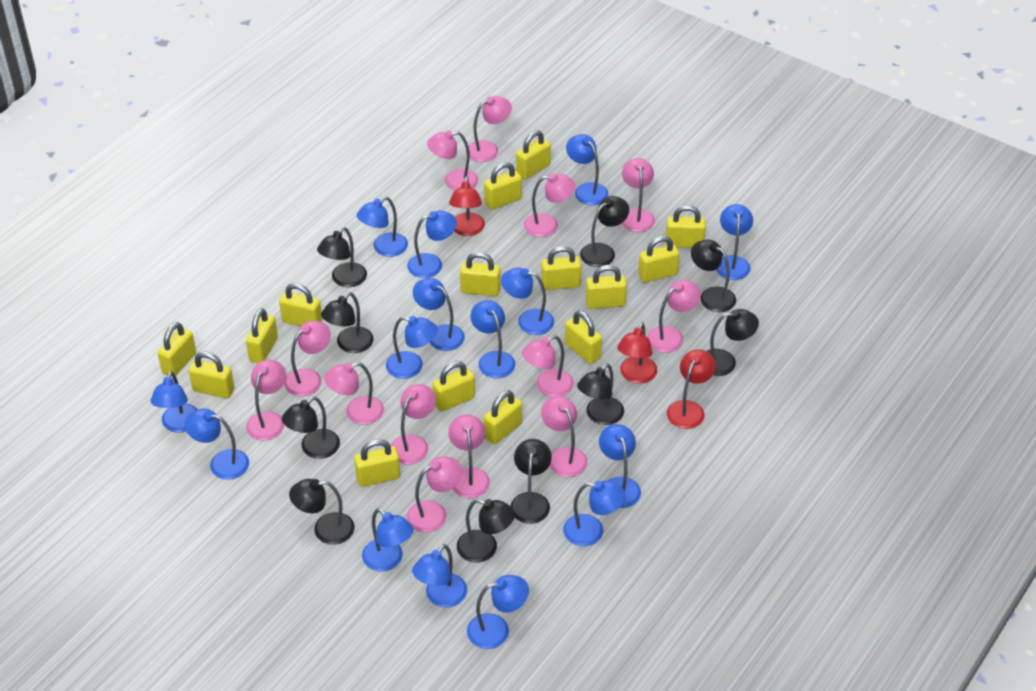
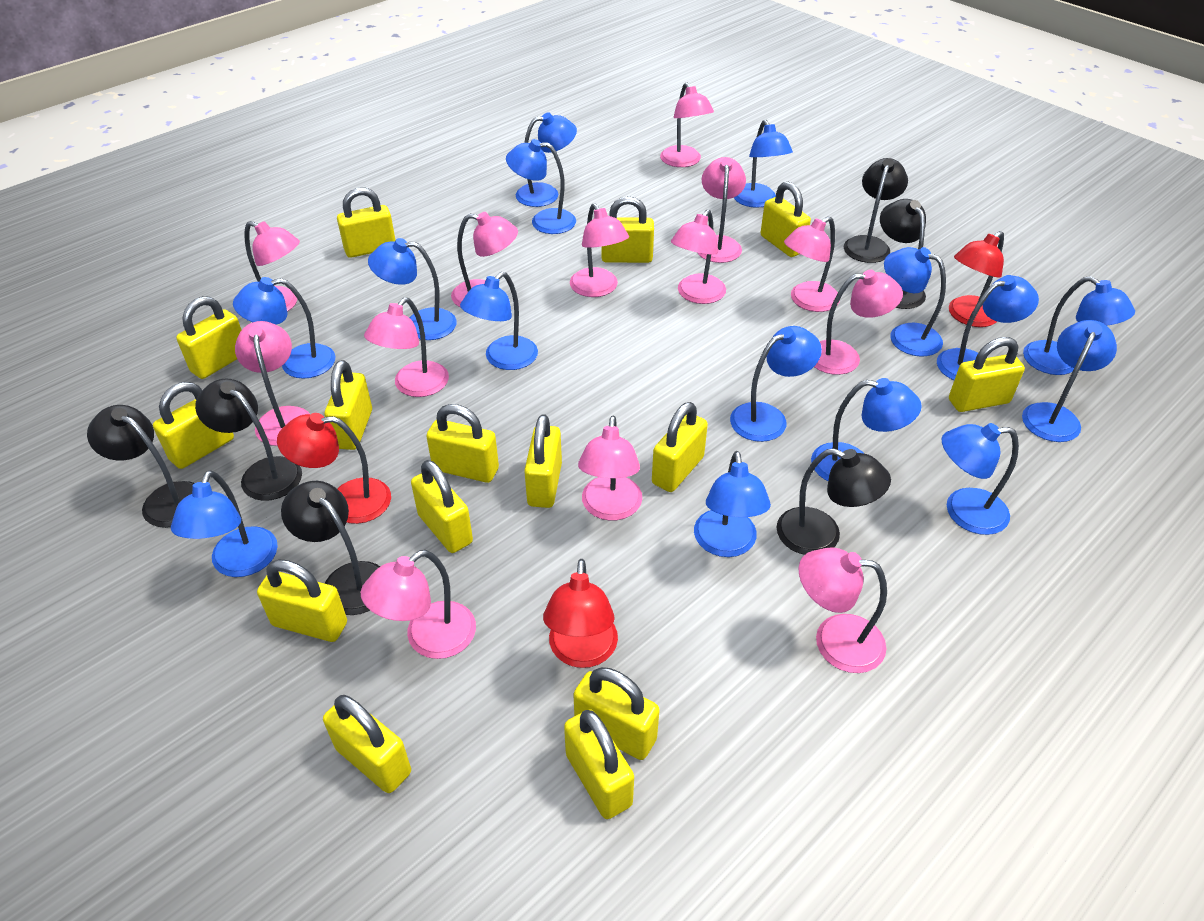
black lamp: [282,396,340,459] [289,479,355,545] [317,227,367,287] [321,292,374,353] [457,499,515,563] [511,439,552,524] [577,363,624,425] [580,196,629,267] [691,240,736,312] [707,309,759,376] = 10 -> [87,405,194,528] [195,379,302,501] [281,481,380,615] [777,448,891,555] [844,158,908,263] [880,199,926,309] = 6

